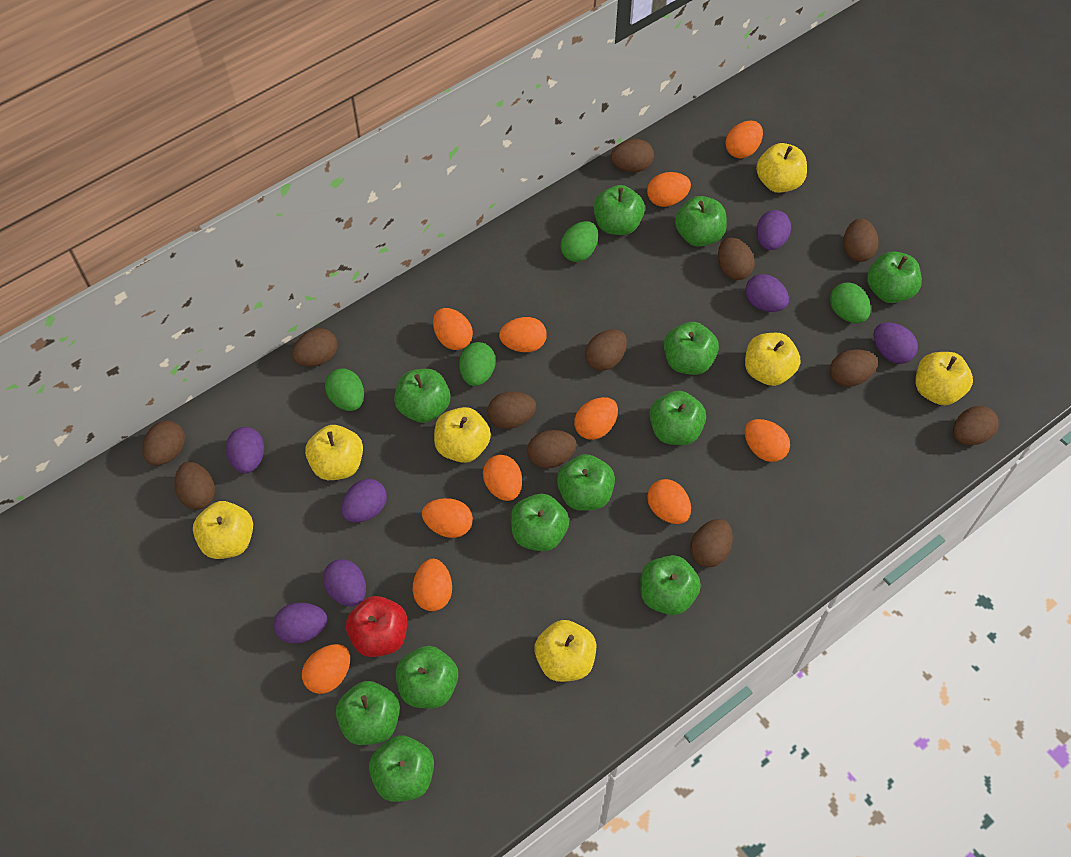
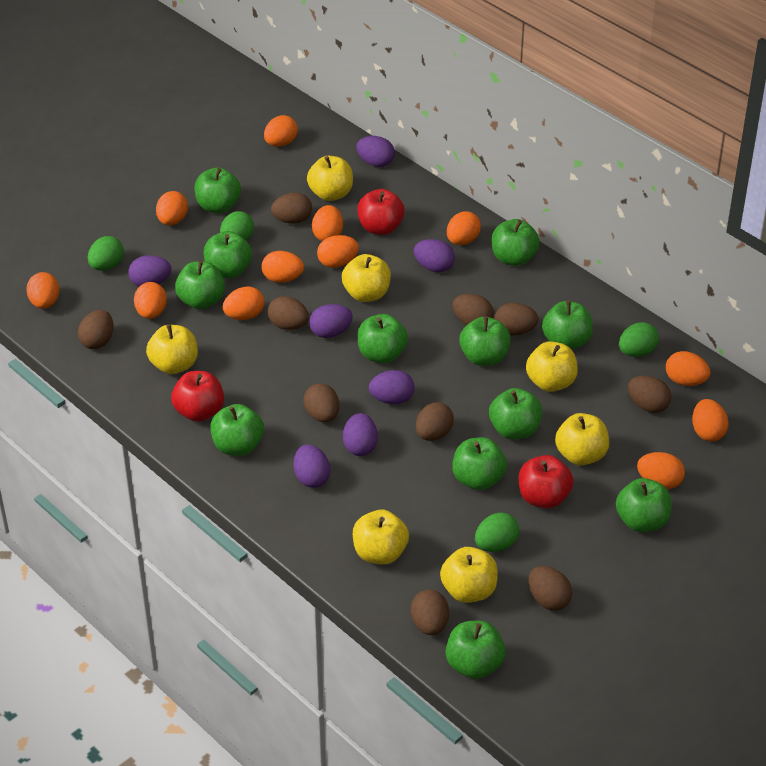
brown egg: [143,421,185,466] [175,462,215,510] [292,328,338,367] [487,392,536,429] [527,430,577,468] [585,329,627,371] [611,139,654,172] [690,519,733,567] [718,237,755,280] [830,349,878,387] [843,219,878,262] [953,406,999,445] = 12 -> [78,310,113,349] [268,296,309,330] [271,192,312,224] [303,383,339,422] [411,590,449,635] [416,402,454,441] [453,294,494,325] [494,303,539,336] [528,566,572,611] [628,376,671,413] = 10
orange egg: [302,644,350,694] [413,559,452,611] [422,498,473,538] [433,308,473,350] [483,455,522,501] [499,317,547,352] [574,397,618,440] [647,172,691,207] [647,479,691,524] [726,121,763,158] [745,419,790,462] = 11 -> [26,272,59,309] [134,282,167,319] [156,191,188,225] [223,286,264,320] [261,251,304,283] [264,115,298,147] [312,205,343,241] [317,235,359,268] [447,211,481,245] [637,452,685,489] [666,351,710,386] [692,399,728,441] = 12
red apple: [346,596,407,657] = 1 -> [171,371,224,422] [357,189,405,235] [519,455,574,509] = 3

